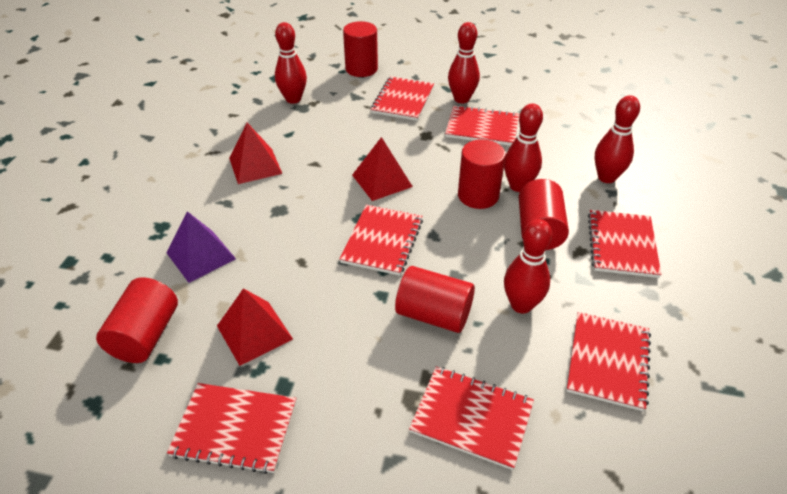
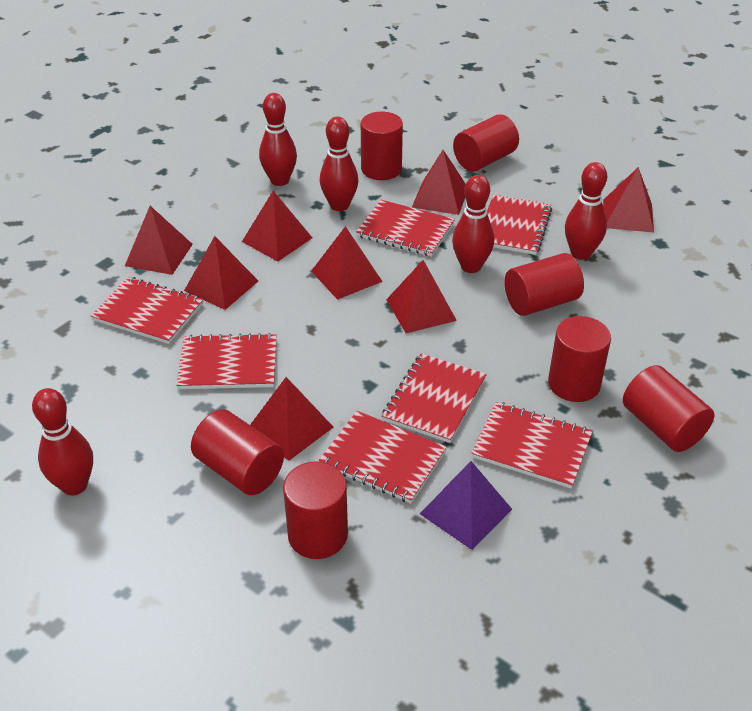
red cylinder: [96,277,178,363] [343,21,378,77] [395,266,475,333] [458,139,506,209] [519,179,569,250] = 5 -> [191,409,284,495] [283,461,348,559] [361,112,403,180] [453,114,519,171] [504,253,584,316] [548,316,611,402] [623,365,715,452] = 7
red pyramid: [217,288,293,366] [229,123,282,184] [352,137,413,201] = 3 -> [125,206,193,275] [184,236,258,310] [242,191,312,262] [250,377,333,461] [311,226,383,300] [386,260,457,333] [412,150,466,215] [603,167,654,233] = 8

